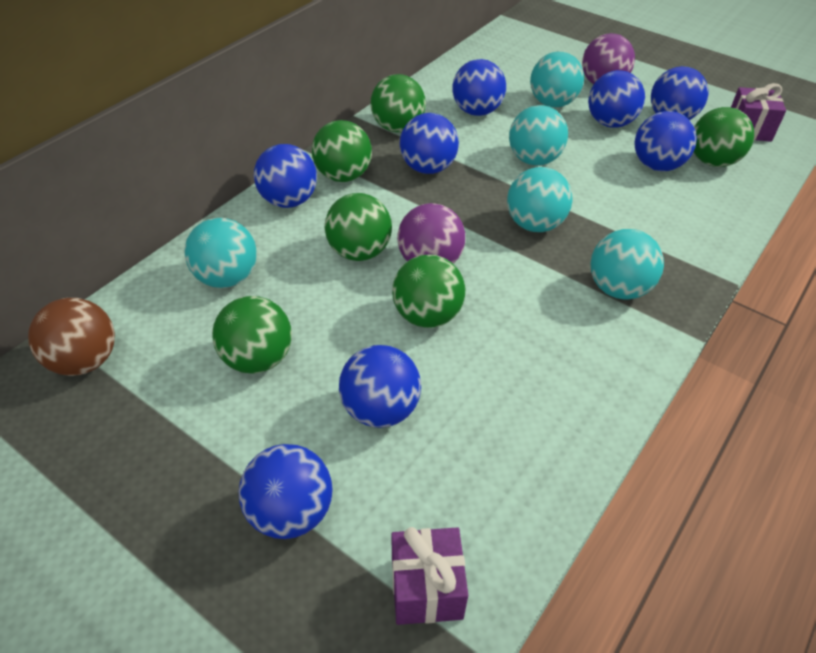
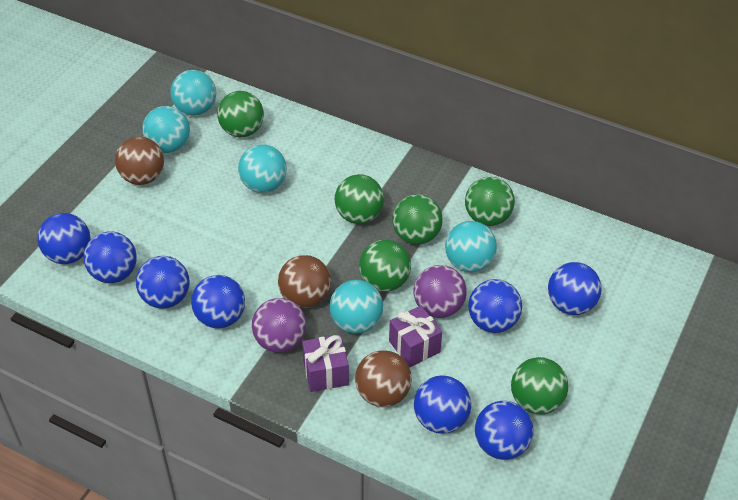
brown ball: [28,298,115,376] = 1 -> [115,137,164,185] [278,255,331,308] [355,350,412,407] = 3

